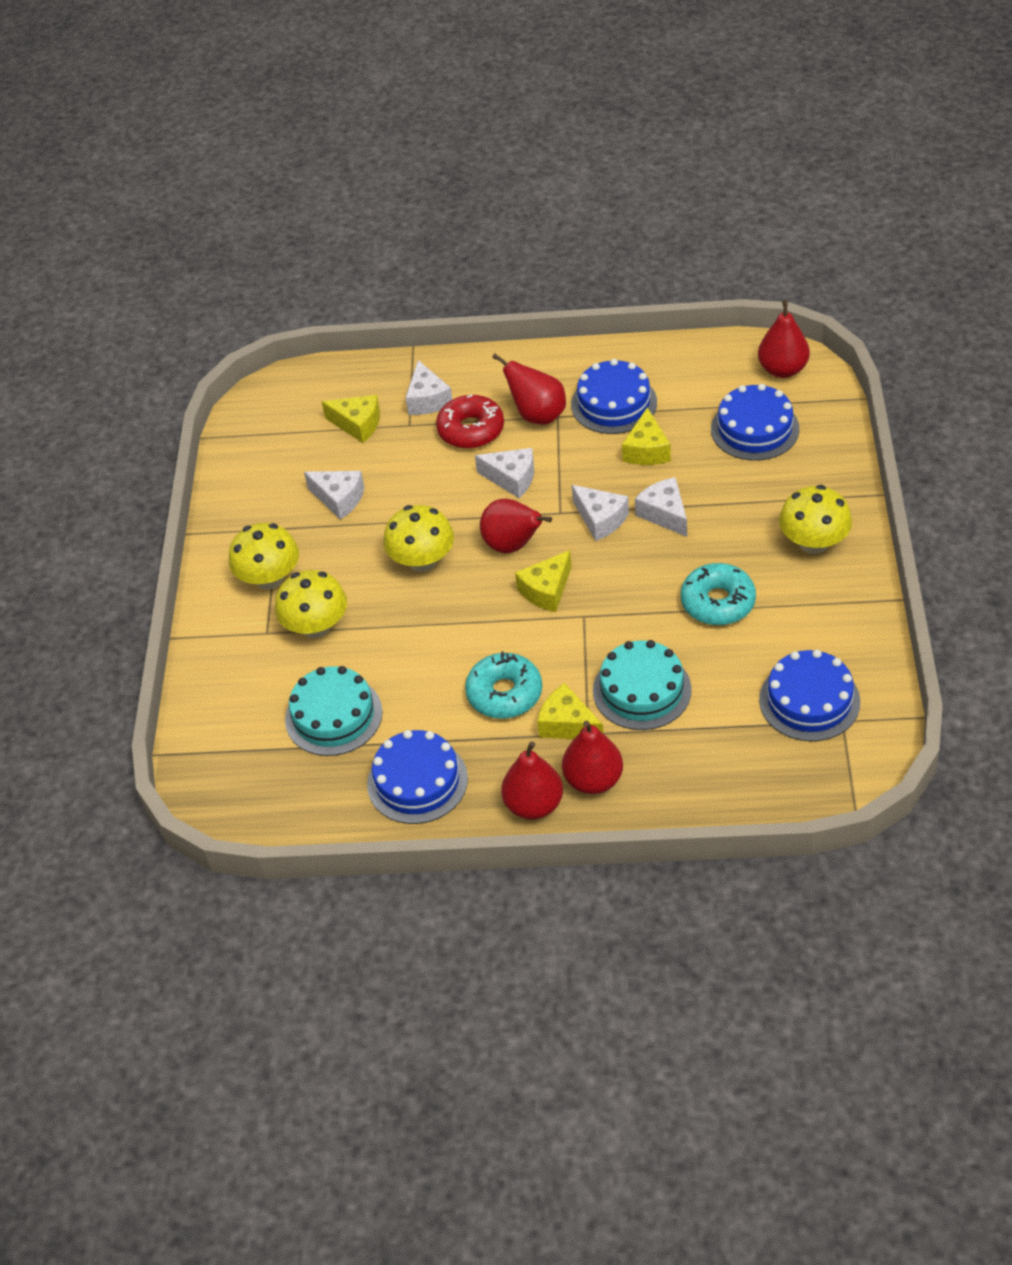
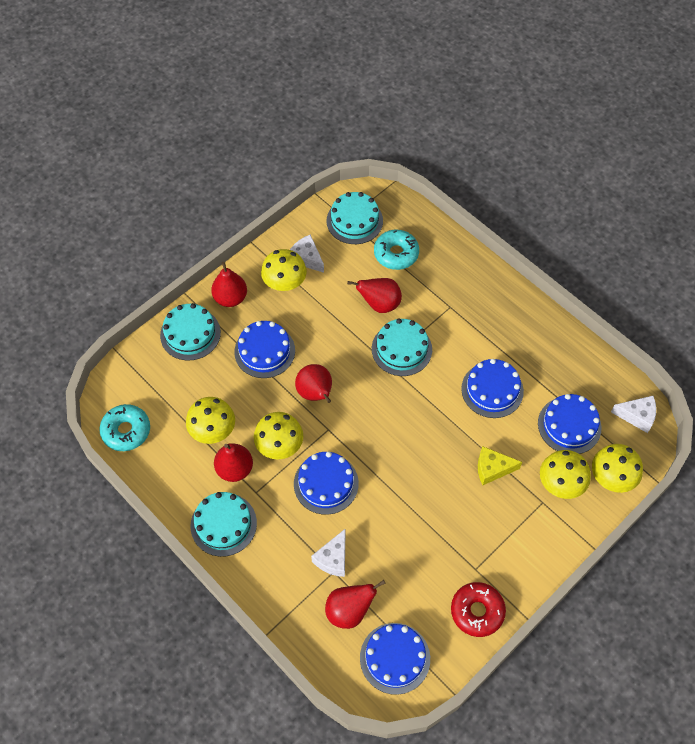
blue cake: [367,730,468,824] [571,359,657,434] [711,384,799,461] [759,649,860,741] = 4 -> [234,321,295,378] [294,452,359,515] [360,623,430,695] [461,359,524,418] [538,394,601,454] = 5
turquoise cake: [285,666,383,756] [593,640,692,730] = 2 -> [160,303,221,361] [190,492,257,557] [327,192,383,244] [372,318,432,376] = 4
white cheese: [304,471,365,520] [405,360,452,415] [475,448,534,498] [572,485,629,541] [635,477,687,537] = 5 -> [290,234,324,273] [311,529,345,577] [611,396,656,433] = 3
yellow cheese: [322,395,380,443] [515,550,572,612] [537,683,604,739] [622,407,671,465] = 4 -> [478,446,522,485] = 1
yellow mushroom: [229,523,299,590] [275,570,347,638] [384,505,454,572] [779,485,852,554] = 4 -> [186,397,235,444] [254,412,303,459] [261,249,307,291] [540,450,591,499] [592,444,643,493] = 5

